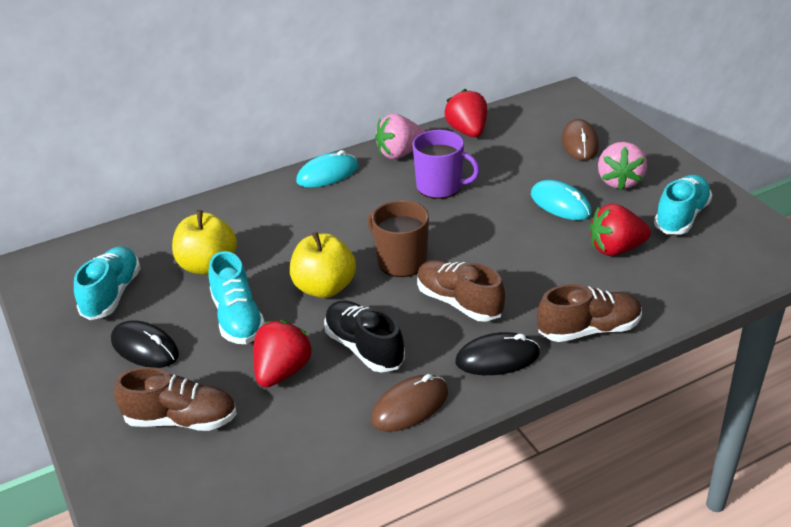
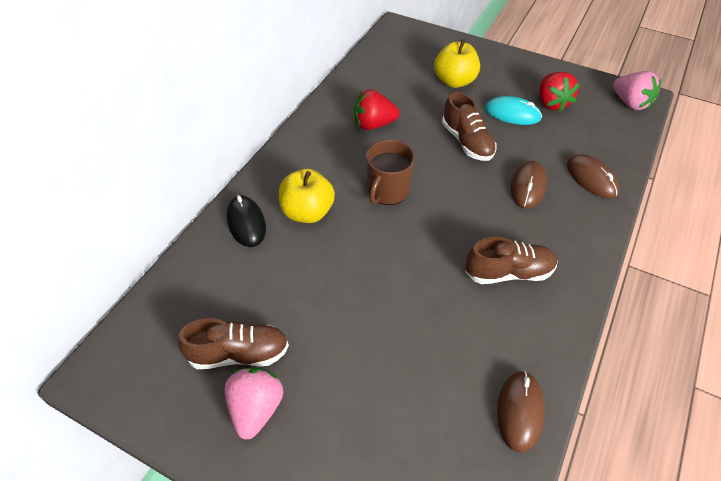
black mouse: [111,320,179,368] [456,332,540,375] = 2 -> [227,195,266,247] = 1
black shoe: [324,301,405,372] = 1 -> none = 0
brown mouse: [371,374,448,432] [562,119,599,161] = 2 -> [497,371,545,452] [511,161,547,208] [567,154,620,198] = 3
purple mug: [413,130,480,199] = 1 -> none = 0
red strawberry: [253,320,313,387] [445,89,487,137] [590,203,651,256] = 3 -> [354,89,400,130] [539,72,580,112] = 2
turquoise mouse: [296,150,358,188] [531,180,592,220] = 2 -> [485,96,542,125] = 1
turquoise shoe: [74,246,141,320] [208,251,265,344] [654,175,712,234] = 3 -> none = 0

